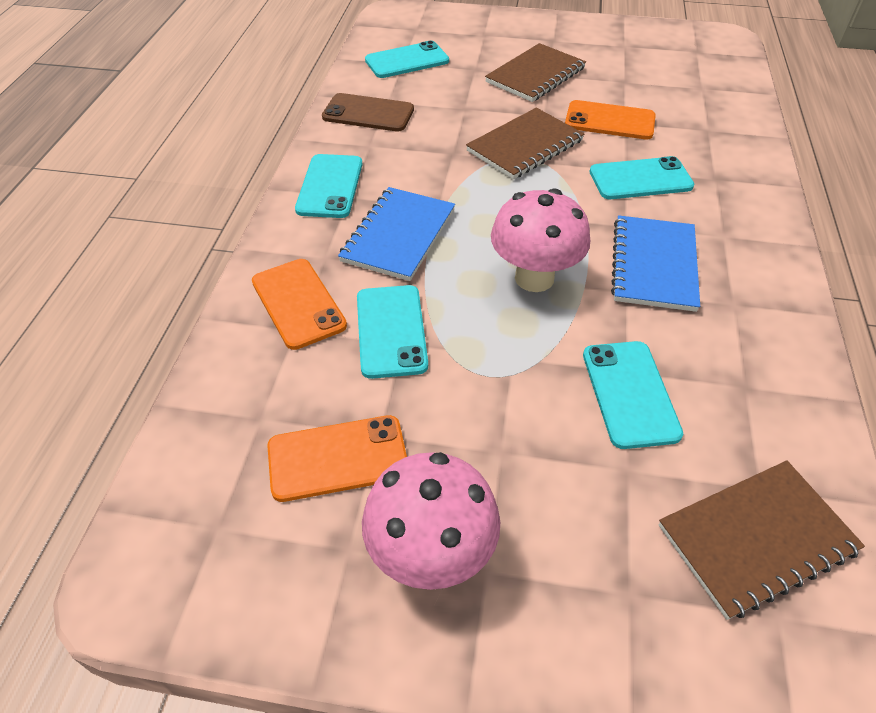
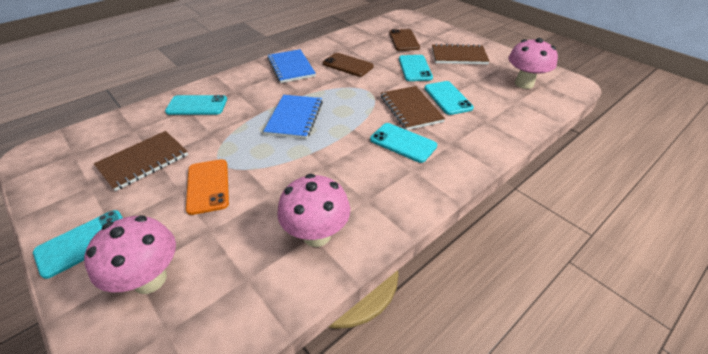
brown phone: [322,93,414,132] = 1 -> [323,53,374,77] [389,29,420,51] = 2
orange phone: [252,259,347,350] [268,415,407,502] [565,100,656,139] = 3 -> [186,159,229,215] = 1
pink mushroom: [362,452,500,590] [491,188,590,292] = 2 -> [84,215,176,294] [277,174,350,247] [508,38,558,89] = 3

